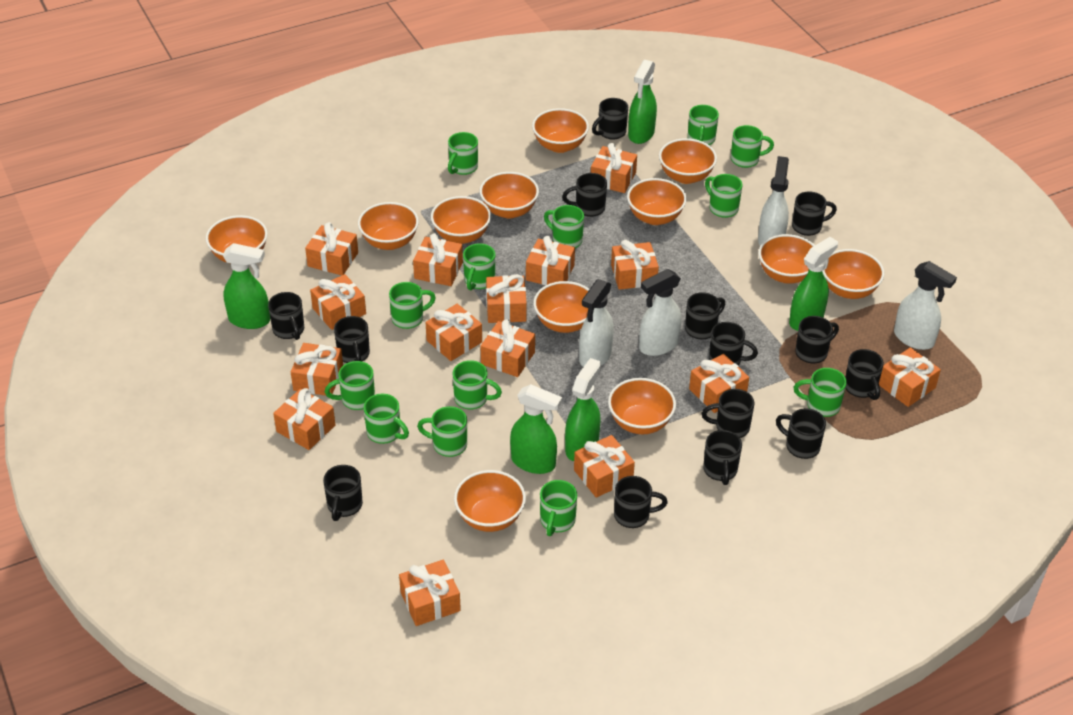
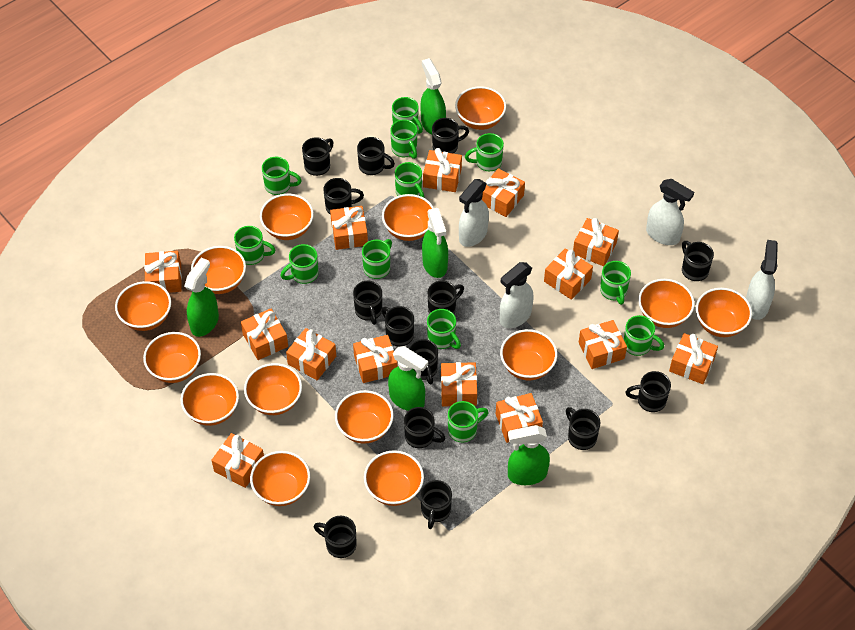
green mug: [325,361,375,410] [363,394,409,444] [389,282,436,329] [417,406,467,457] [448,132,478,175] [453,360,502,409] [463,243,495,290] [540,480,577,536] [544,205,584,248] [688,105,719,145] [705,174,742,218] [731,125,774,168] [794,368,847,417] = 13 -> [234,226,275,265] [262,157,302,195] [281,244,318,284] [362,239,392,279] [390,119,417,159] [392,97,423,134] [395,162,424,198] [427,309,461,349] [448,401,489,443] [465,133,504,171] [600,261,631,305] [624,315,664,356] = 12
orange bowl: [206,215,268,262] [358,202,419,250] [431,196,491,244] [454,470,526,532] [480,172,539,218] [532,108,589,153] [533,281,589,333] [608,378,676,434] [627,178,687,225] [659,138,717,184] [758,234,815,284] [822,249,884,299] = 12 -> [115,281,171,331] [143,332,201,383] [180,373,239,426] [191,246,246,294] [244,363,302,415] [250,451,310,506] [260,194,314,240] [335,390,394,444] [364,450,424,506] [382,194,434,241] [455,86,506,130] [500,329,557,380] [638,279,694,328] [696,288,752,337] = 14
orange gift: [273,388,335,450] [291,343,343,396] [305,222,358,275] [310,274,366,330] [399,560,461,626] [413,233,463,286] [426,304,482,361] [481,319,535,377] [486,274,527,323] [526,236,575,285] [574,435,635,498] [591,143,637,193] [611,240,659,290] [689,354,749,413] [879,347,941,407] = 15 -> [144,251,182,293] [211,433,264,488] [241,308,288,360] [286,328,336,380] [330,206,368,250] [353,335,398,383] [423,148,462,192] [441,362,477,406] [481,168,525,217] [496,393,543,443] [544,248,593,300] [573,218,619,266] [579,320,627,369] [669,333,718,384] = 14

